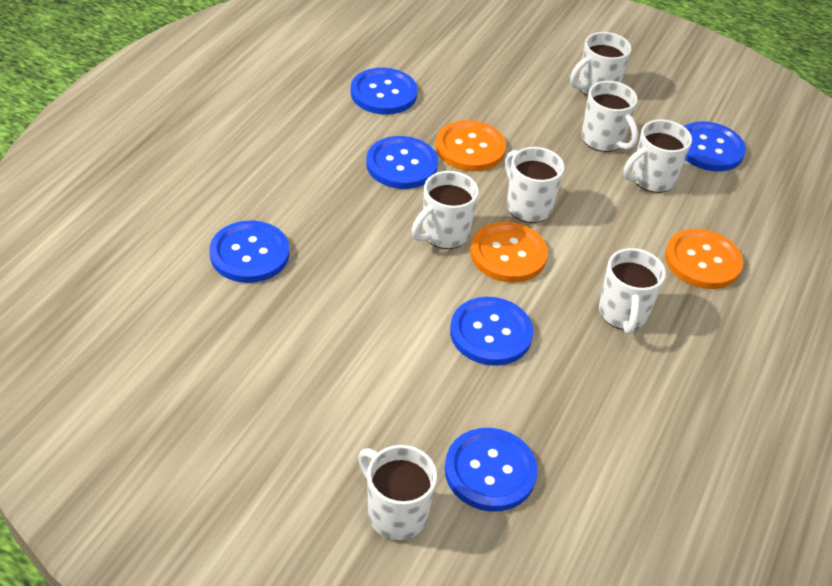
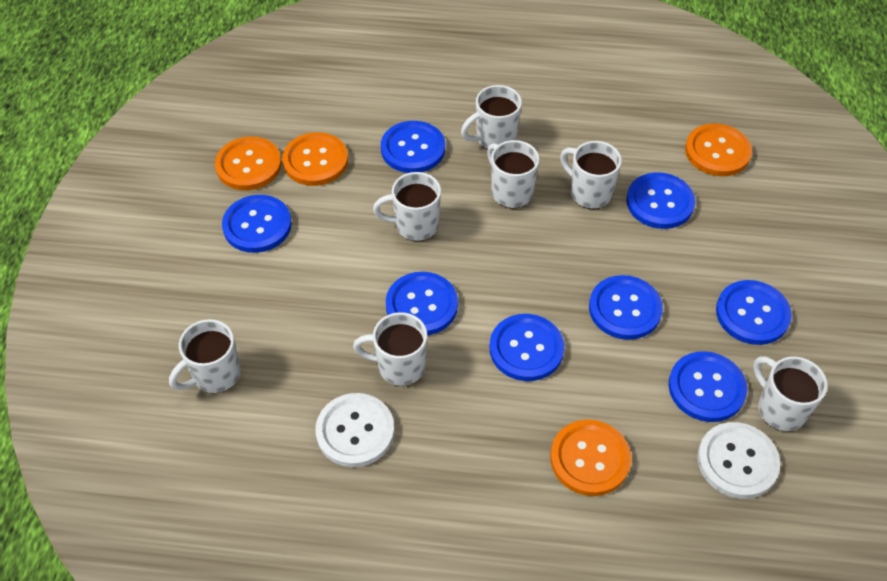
blue button: [210,221,289,283] [350,68,418,115] [366,136,438,189] [444,428,538,512] [450,297,533,366] [684,121,746,171] = 6 -> [222,195,292,253] [381,121,445,173] [386,272,458,335] [489,314,564,381] [589,275,663,340] [626,172,695,229] [669,351,747,422] [716,280,792,345] = 8
orange button: [436,120,506,171] [470,222,548,283] [665,229,743,289] = 3 -> [215,137,282,190] [282,132,348,186] [550,420,631,496] [685,124,752,176] = 4
white button: none = 0 -> [315,393,394,467] [697,422,780,499] = 2

